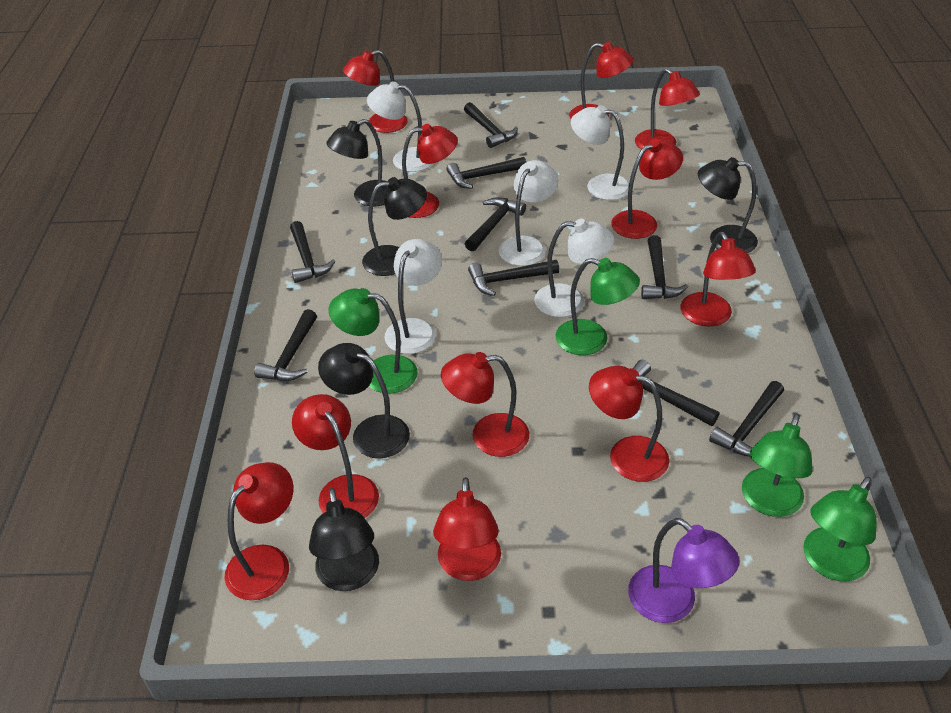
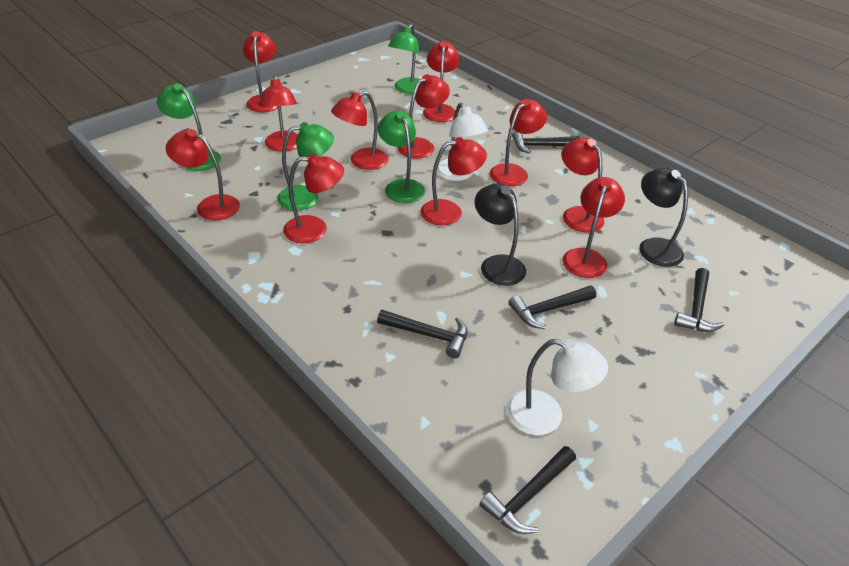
black hammer: [254,309,317,381] [290,221,336,283] [446,157,526,189] [464,102,518,148] [465,197,526,251] [468,260,559,296] [633,360,719,426] [641,235,688,299] [709,381,784,457] = 9 -> [377,310,468,358] [479,446,576,534] [509,286,596,329] [512,131,580,153] [674,268,724,332] = 5
black lamp: [309,488,379,591] [318,343,410,458] [326,119,388,206] [362,177,427,276] [698,157,758,253] = 5 -> [475,183,526,286] [639,168,688,267] = 2
purple lamp: [628,518,739,623] = 1 -> none = 0
white lamp: [367,82,432,172] [384,239,442,354] [499,160,558,266] [534,219,614,317] [571,105,629,200] = 5 -> [437,103,488,181] [506,339,608,435] = 2

